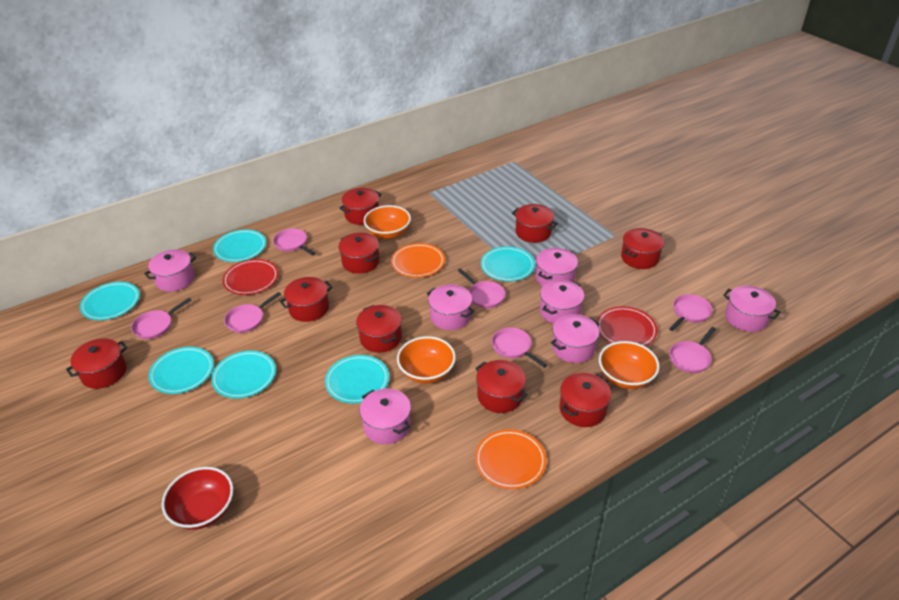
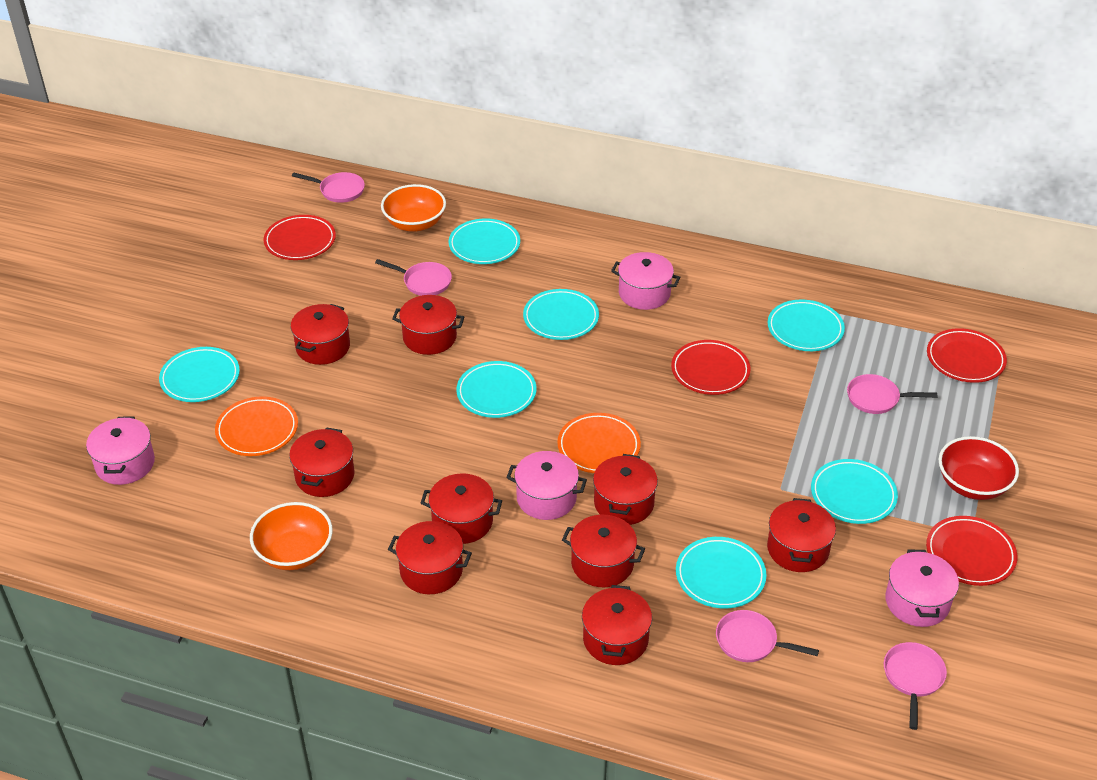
orange bowl: [364,205,411,239] [397,336,456,383] [599,341,660,389] = 3 -> [250,502,333,570] [381,184,446,232] = 2
pink pan: [131,298,191,339] [224,292,281,333] [273,228,316,256] [458,269,505,308] [492,328,547,368] [669,294,713,331] [669,327,716,373] = 7 -> [292,172,365,203] [375,259,452,296] [716,610,819,662] [847,374,937,414] [884,642,947,730] = 5
pink pot: [144,250,196,292] [360,389,411,444] [427,284,475,330] [536,248,578,287] [540,280,584,324] [551,314,599,363] [723,286,780,332] = 7 -> [86,416,155,485] [506,451,587,520] [611,252,681,310] [885,549,959,627] = 4
red plate: [222,259,279,295] [597,306,658,346] = 2 -> [264,215,336,260] [671,340,750,395] [926,516,1018,586] [927,328,1007,383] = 4
turquoise plate: [80,282,140,320] [149,347,214,394] [211,351,276,398] [213,229,266,262] [325,355,389,404] [481,247,535,281] = 6 -> [159,347,240,402] [449,218,520,264] [456,361,536,418] [523,289,599,340] [676,537,766,609] [767,300,845,351] [811,459,898,524] = 7

